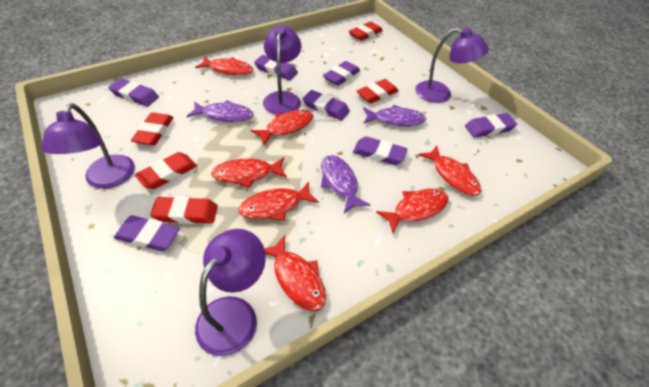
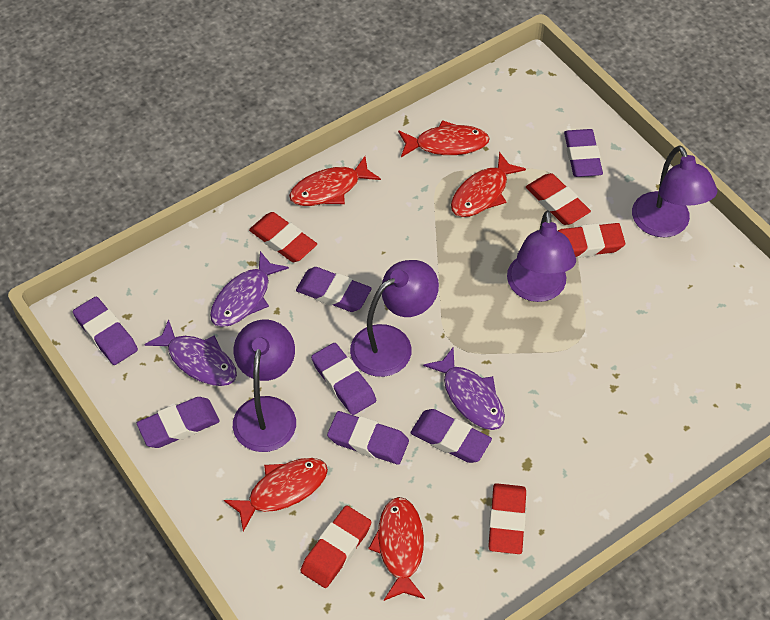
red fish: [195,56,253,75] [211,157,287,188] [238,182,319,221] [251,110,313,145] [264,235,326,311] [376,188,449,233] [418,146,481,196] = 7 -> [224,458,328,532] [289,156,381,206] [368,497,425,601] [398,120,490,157] [451,152,526,217] = 5

